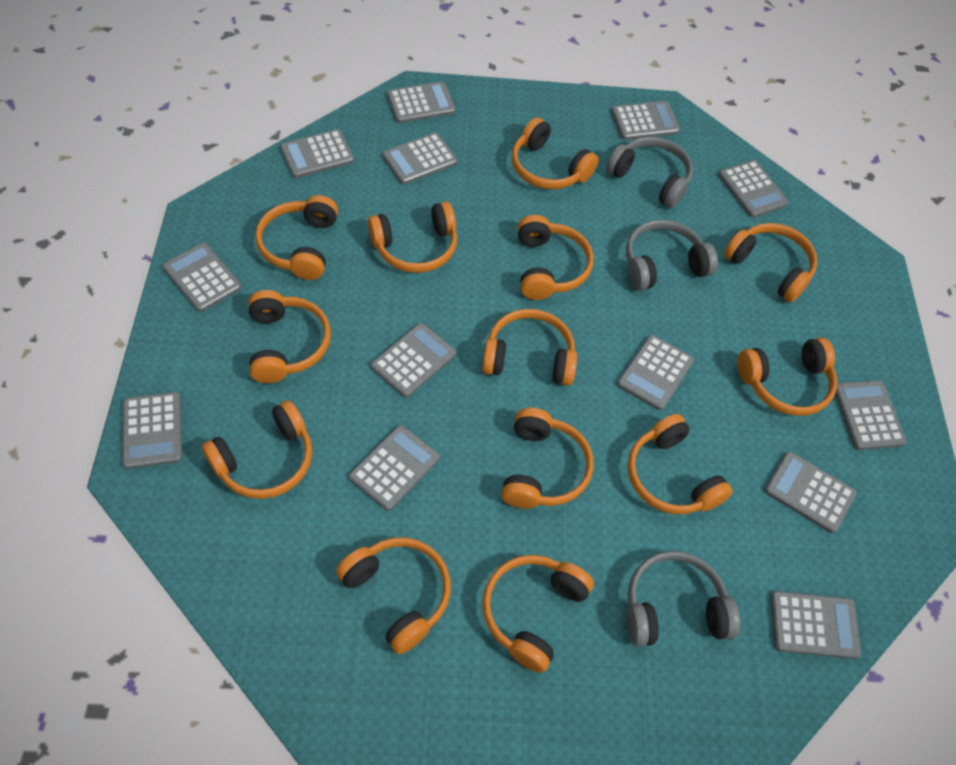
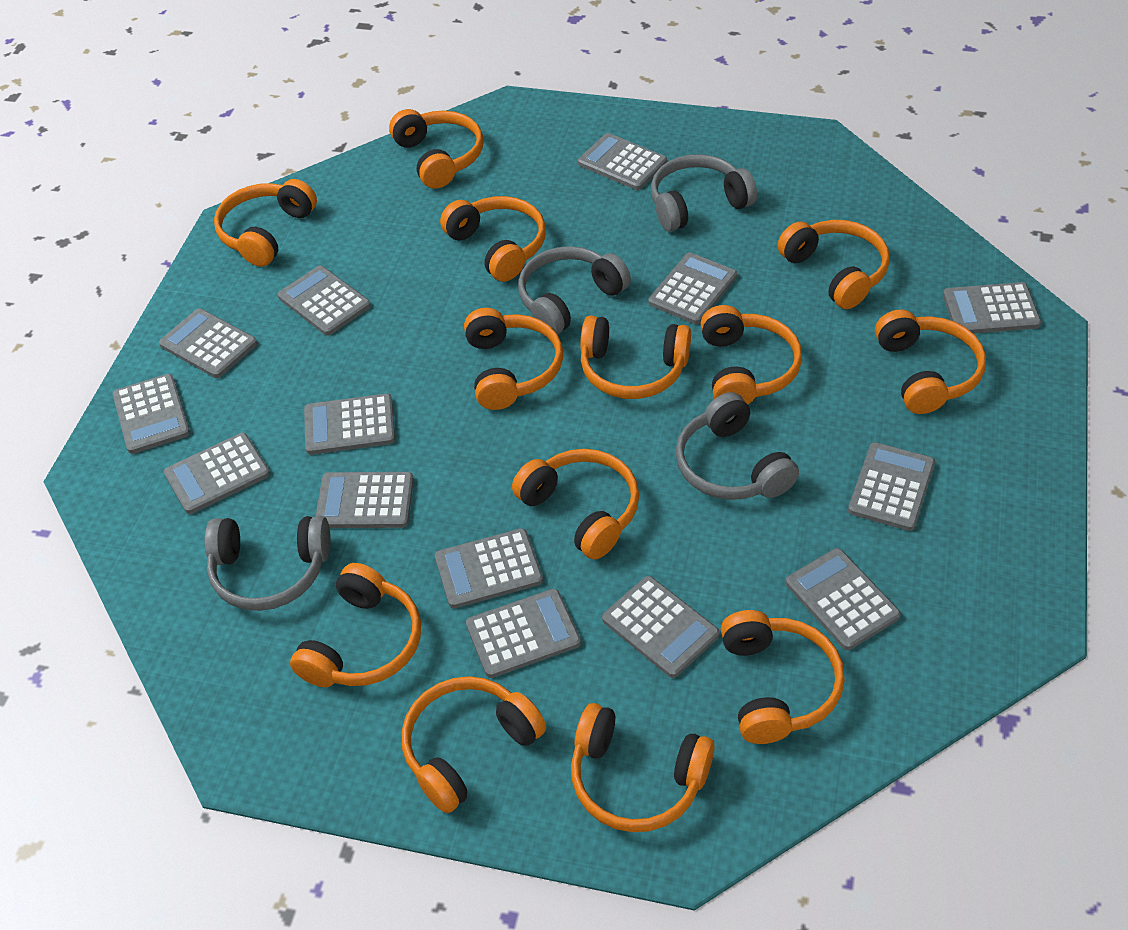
grey calculator: [122,392,182,469] [163,242,242,312] [280,129,354,178] [349,425,440,511] [371,323,456,398] [382,133,457,184] [387,81,456,123] [611,101,680,140] [617,335,694,410] [718,160,789,218] [765,451,857,533] [770,591,861,659] [835,380,907,450] = 13 -> [113,374,190,454] [159,308,257,378] [164,433,270,514] [278,266,371,336] [304,393,395,455] [316,472,414,528] [435,528,543,608] [466,589,581,678] [578,133,667,190] [602,576,720,678] [648,253,737,324] [786,548,901,650] [848,442,935,531] [943,282,1041,334] = 14
grey headphones: [606,137,693,208] [626,220,718,291] [626,551,740,647] = 3 -> [204,516,331,611] [518,246,631,334] [651,154,757,232] [676,392,799,500] = 4

